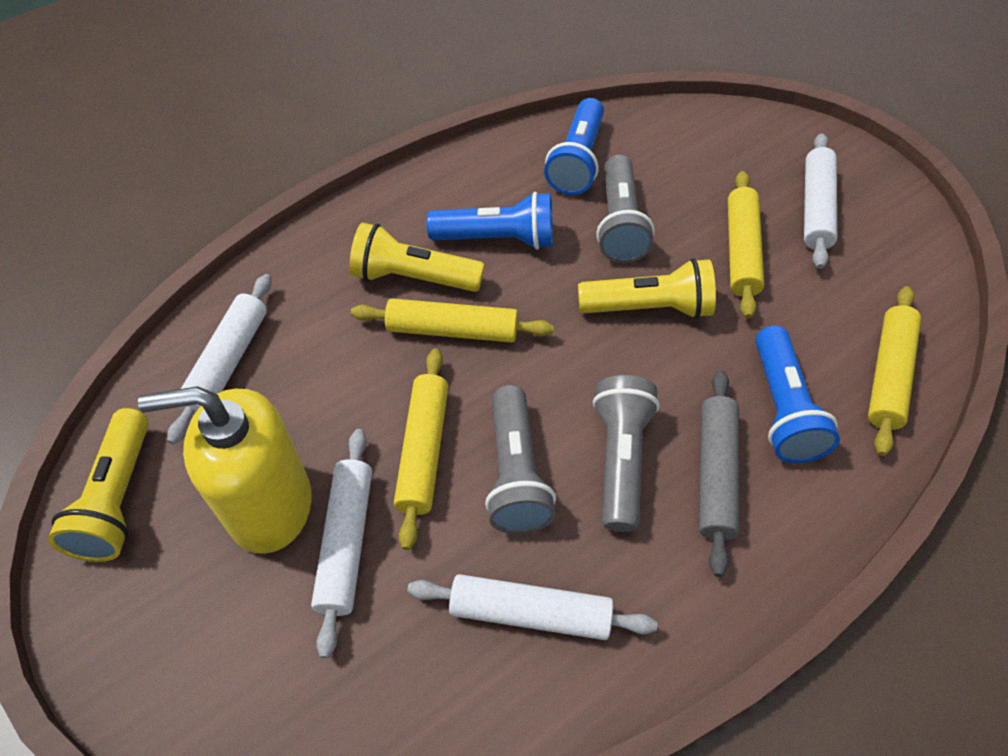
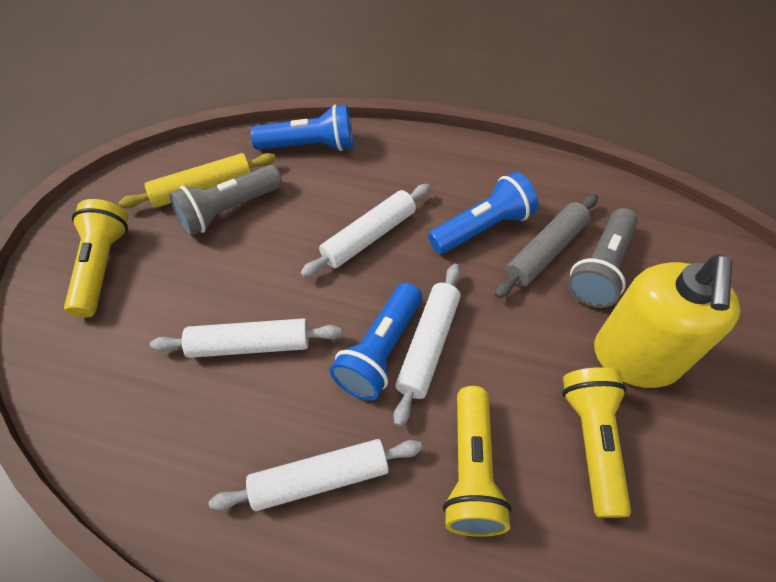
grey flashlight: [485,385,556,534] [593,375,660,532] [596,155,655,263] = 3 -> [169,165,282,236] [568,208,638,308] = 2
yellow rolling pin: [351,298,554,343] [394,349,448,550] [728,171,764,319] [868,286,921,456] = 4 -> [118,153,276,209] = 1

